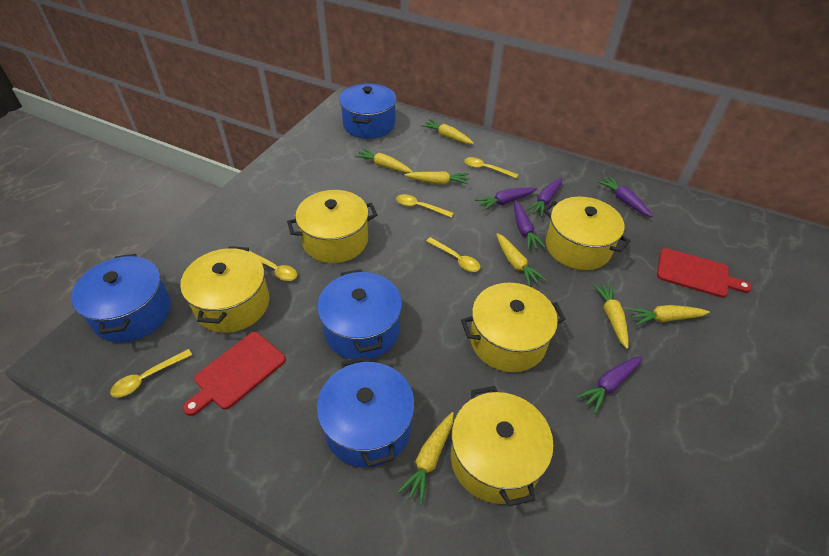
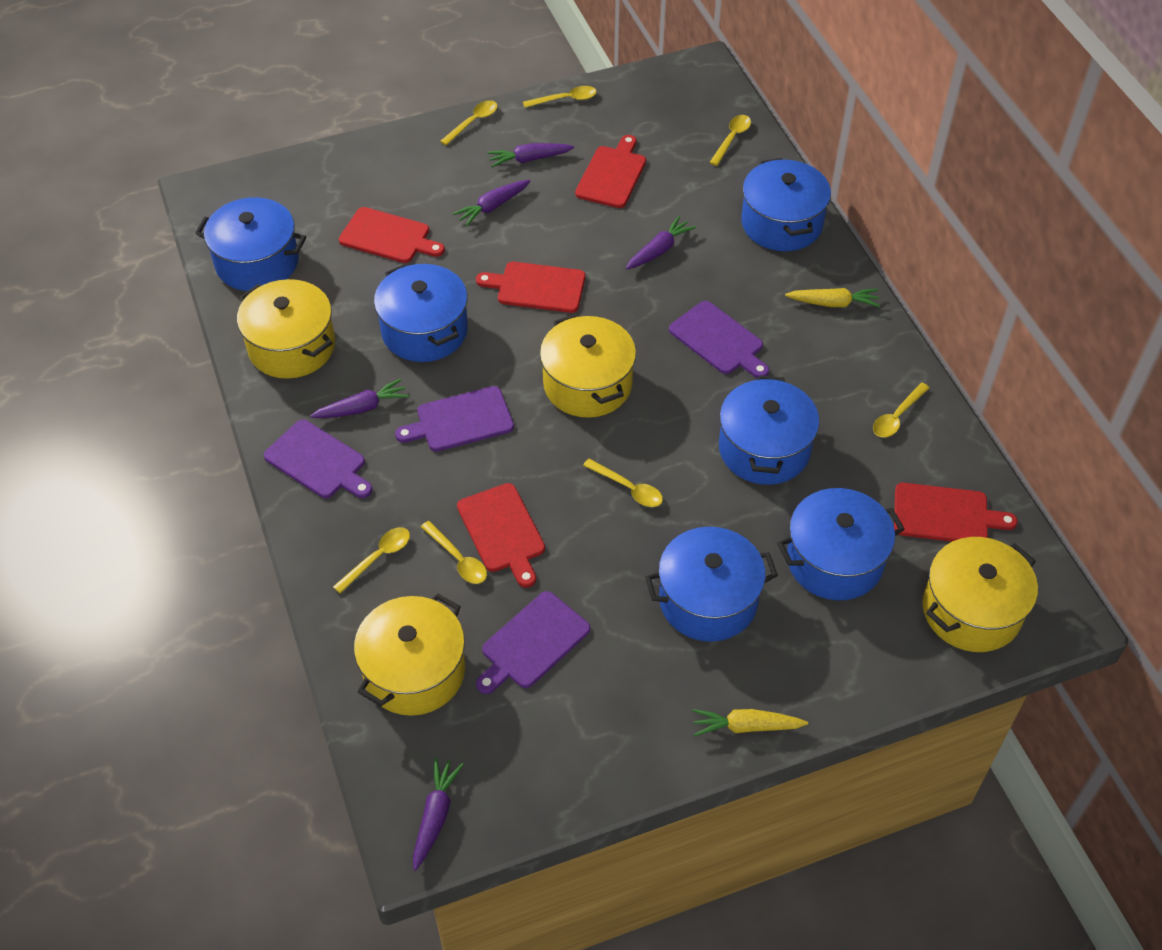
blue pot: [71,254,171,343] [316,357,415,468] [317,269,402,360] [339,83,397,139] = 4 -> [195,197,306,291] [374,264,468,362] [645,527,778,642] [719,375,820,485] [741,158,831,251] [777,488,904,600] = 6
purple cutting board: none = 0 -> [264,420,372,498] [395,386,514,452] [476,591,590,694] [669,301,769,378] = 4
red cutting board: [183,332,286,416] [657,248,752,298] = 2 -> [339,207,445,263] [457,483,545,588] [476,262,585,313] [575,135,646,208] [894,483,1018,542] = 5
yellow carrot: [355,148,413,173] [398,412,454,504] [404,171,469,185] [421,119,474,144] [496,233,546,286] [592,283,629,349] [628,305,710,326] = 7 -> [692,709,808,736] [785,288,880,307] = 2
yellow pot: [180,246,270,333] [287,190,377,263] [451,386,554,506] [461,283,566,372] [543,197,631,270] = 5 -> [237,279,335,379] [354,593,465,716] [540,314,636,418] [922,537,1038,652] = 4
yellow spoon: [110,349,192,398] [249,251,298,281] [396,194,454,218] [426,237,480,272] [464,157,519,179] = 5 -> [333,527,410,594] [421,521,487,584] [440,100,498,145] [523,86,597,108] [583,459,663,507] [709,115,751,166] [873,383,930,437] = 7

